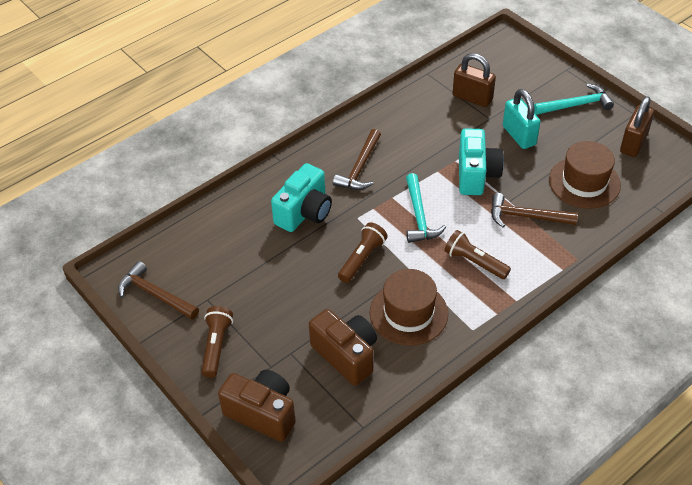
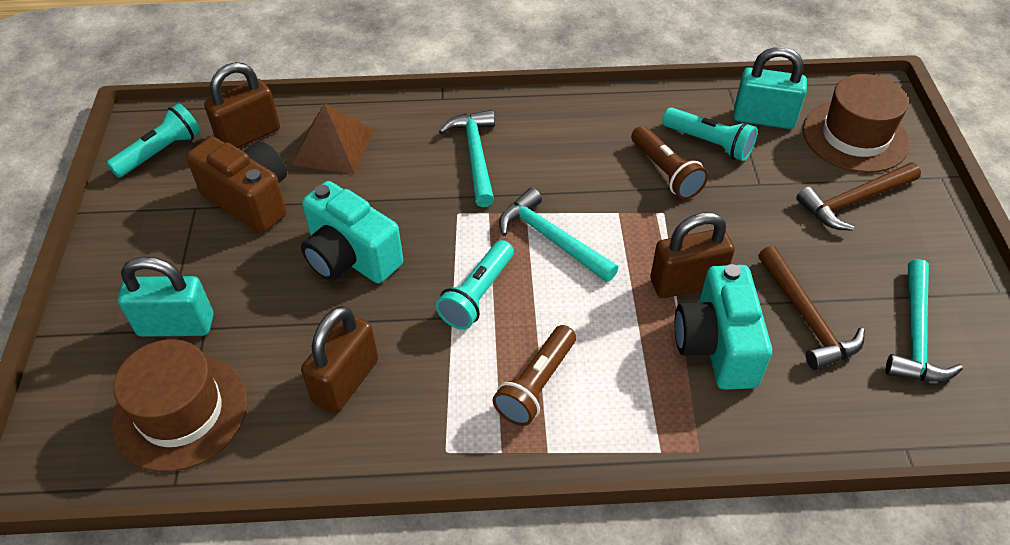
brown camera: [218,370,296,442] [309,309,377,386] = 2 -> [186,137,287,233] = 1
brown flashlight: [201,306,233,378] [338,222,388,283] [444,230,511,279] = 3 -> [493,325,576,426] [631,126,708,199] = 2
brown hammer: [118,261,199,319] [333,129,381,190] [491,193,578,227] = 3 -> [758,246,865,370] [796,162,921,231] = 2
brown padlock: [453,53,496,107] [620,96,654,157] = 2 -> [204,62,280,148] [301,306,378,414] [650,212,735,298] = 3
brown pyramid: none = 0 -> [291,103,374,174] = 1
turquoise flashlight: none = 0 -> [106,103,201,178] [436,240,514,330] [662,107,758,161] = 3
turquoise hammer: [406,173,446,243] [534,84,614,115] = 2 -> [439,110,495,207] [499,188,618,282] [886,259,963,382] = 3
turquoise padlock: [503,89,540,149] = 1 -> [118,256,213,337] [733,47,807,129] = 2

